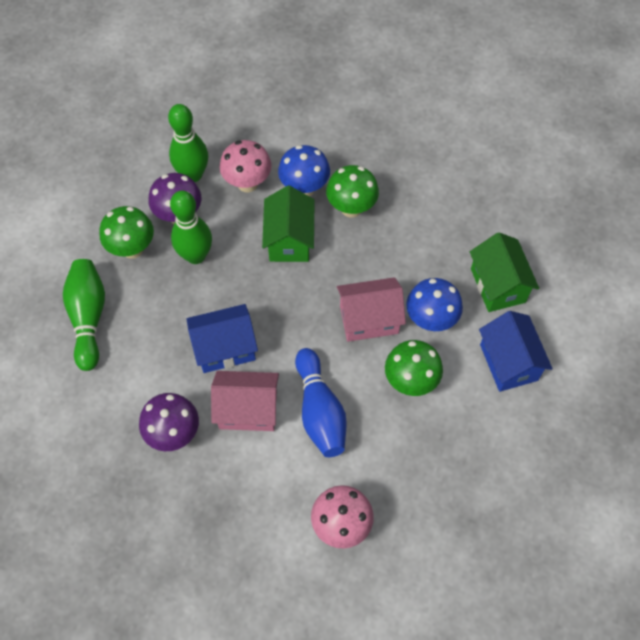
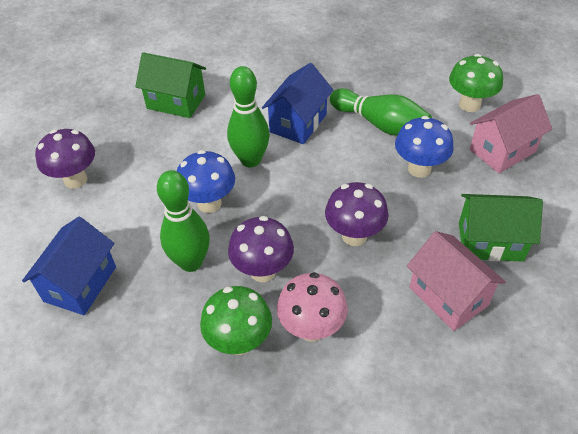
blue bowling pin: [295,348,347,457] = 1 -> none = 0
green mushroom: [99,206,154,259] [326,165,379,218] [385,340,443,396] = 3 -> [200,286,272,355] [449,54,503,112] = 2
pink mushroom: [220,140,272,192] [311,485,374,548] = 2 -> [277,272,348,342] = 1
purple mushroom: [139,393,199,451] [149,173,201,224] = 2 -> [35,129,95,189] [228,216,294,282] [325,182,389,246] = 3

